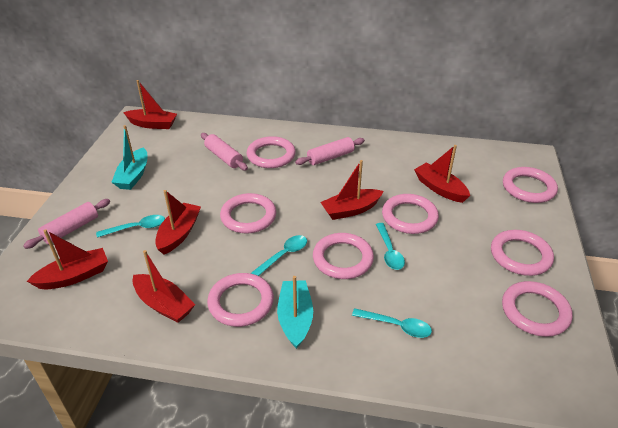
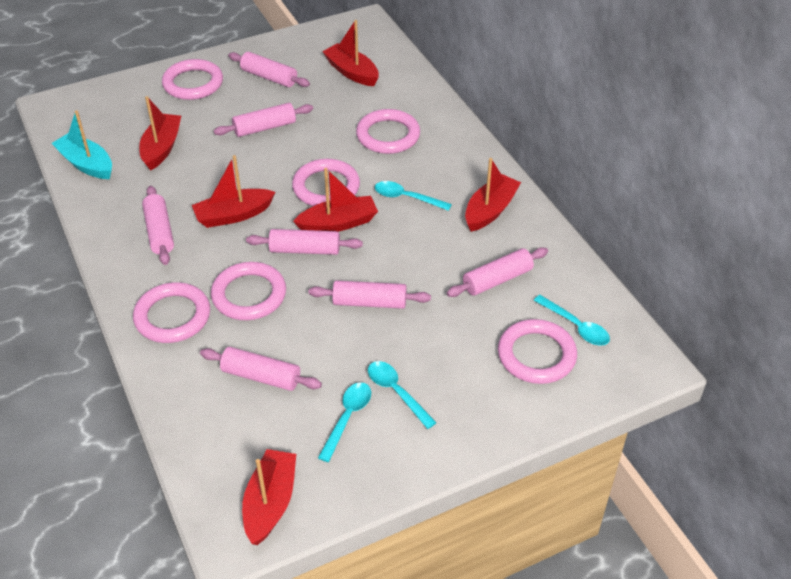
pink ring: [207,273,274,327] [220,193,276,233] [246,136,296,168] [313,233,374,279] [382,194,439,234] [491,230,554,276] [502,281,573,337] [503,167,558,203] = 8 -> [133,282,210,343] [162,59,223,100] [211,262,286,320] [292,159,360,206] [356,109,420,154] [498,319,577,384] = 6
pink rolling pin: [23,199,110,249] [201,133,248,171] [295,137,365,165] = 3 -> [142,186,174,265] [200,347,322,391] [214,103,313,137] [228,52,310,87] [246,229,363,255] [309,280,431,309] [447,247,548,297] = 7
turquoise boat: [111,125,147,190] [277,276,313,349] = 2 -> [51,110,112,179] = 1

